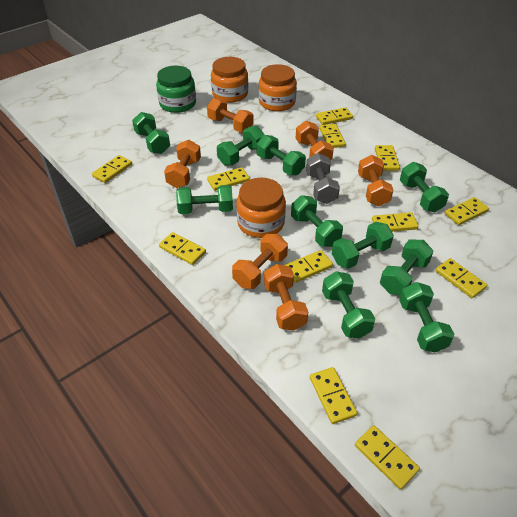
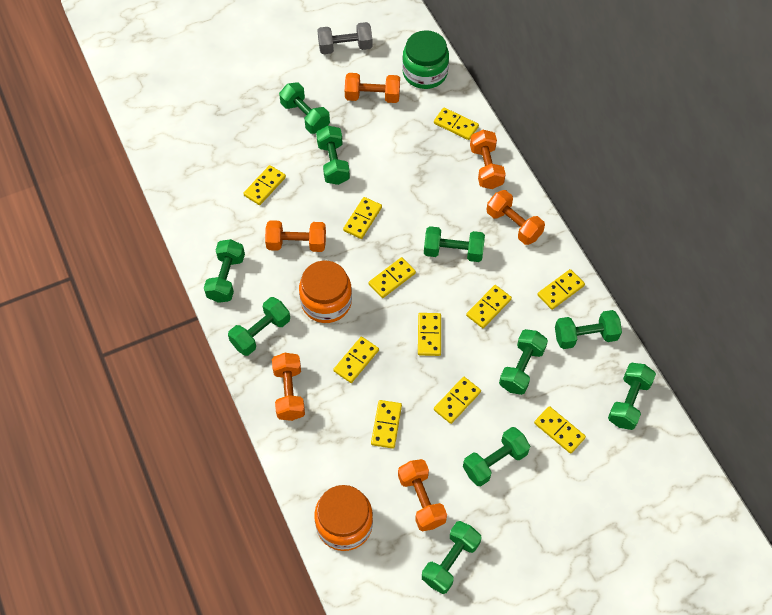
orange jar: [211,57,248,103] [236,178,286,238] [259,64,297,111] = 3 -> [299,261,352,323] [314,485,373,551] = 2
yellow domino: [92,155,132,183] [159,232,206,265] [207,167,250,191] [285,250,333,283] [310,367,357,424] [316,107,353,125] [319,124,346,148] [355,425,420,490] [372,212,419,232] [375,145,400,171] [435,258,487,298] [445,197,489,225] = 12 -> [243,165,286,205] [333,336,379,383] [343,197,382,239] [369,257,416,298] [371,400,402,449] [418,313,441,356] [434,108,479,140] [434,377,481,424] [466,285,512,328] [534,406,586,454] [537,269,585,310] = 11

